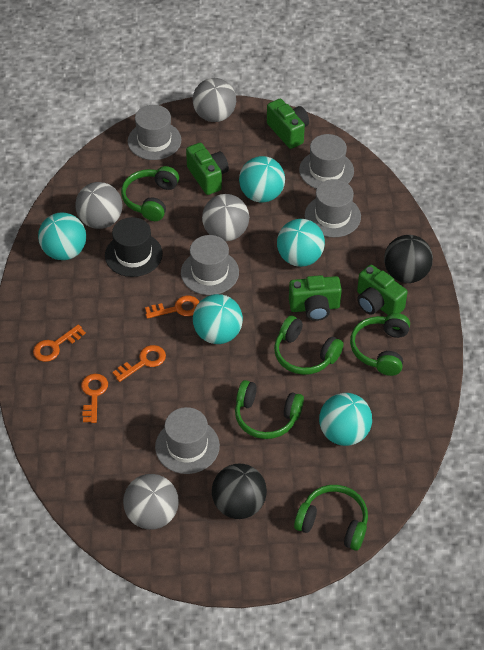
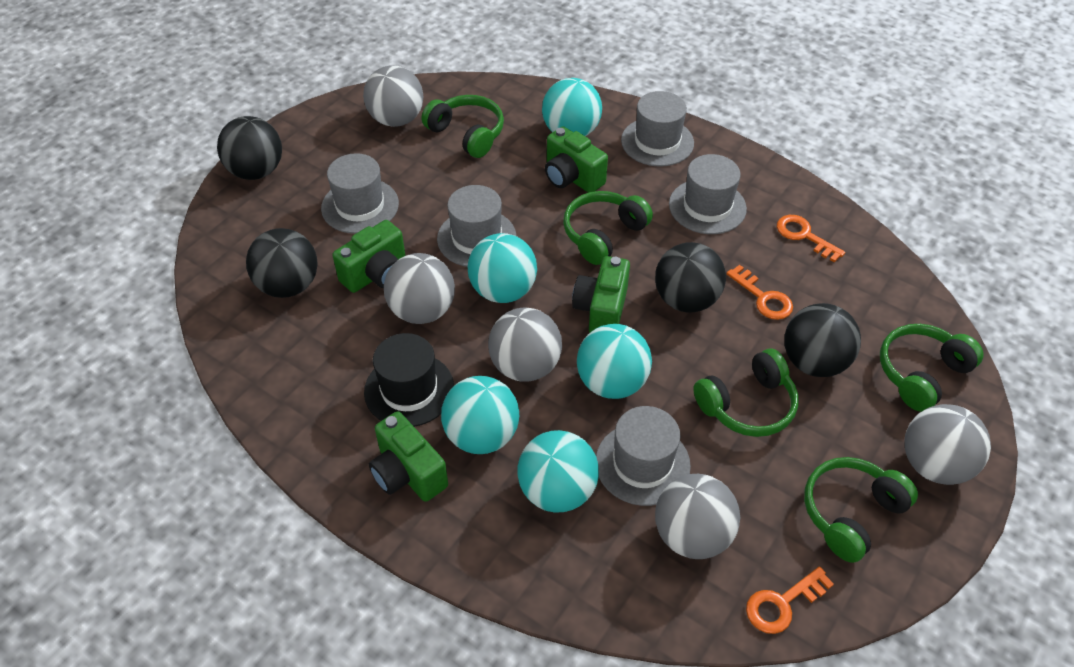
black ball: [212,464,267,519] [384,235,433,283] = 2 -> [217,116,282,180] [246,228,318,298] [655,242,726,312] [785,303,861,377] = 4
grey ball: [75,182,123,229] [123,474,179,530] [193,78,236,122] [202,194,249,241] = 4 -> [363,65,424,127] [384,253,455,324] [488,308,562,382] [655,474,740,559] [904,404,991,485] = 5
orange key: [33,324,86,362] [81,374,108,423] [113,345,166,382] [145,296,199,319] = 4 -> [726,265,793,320] [746,567,834,634] [777,215,845,262] = 3

